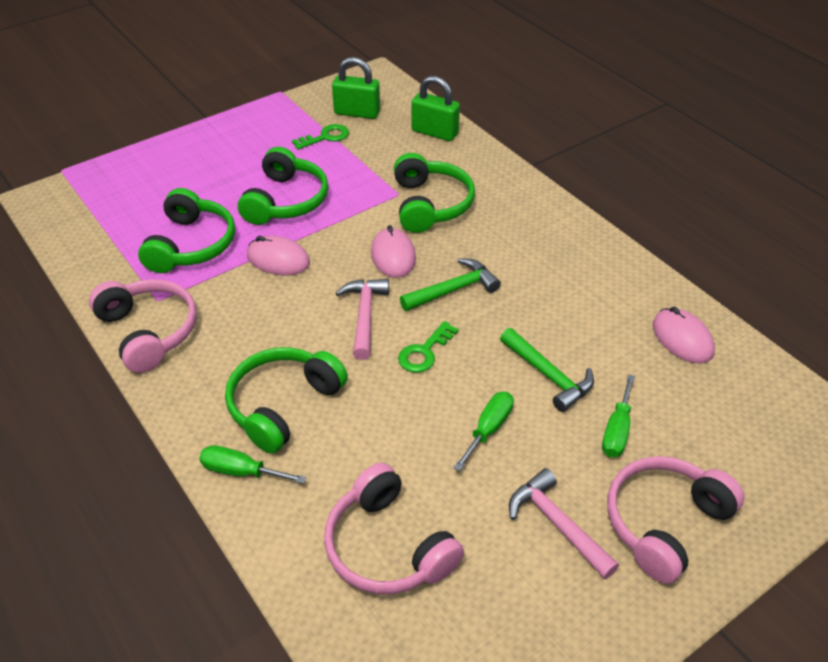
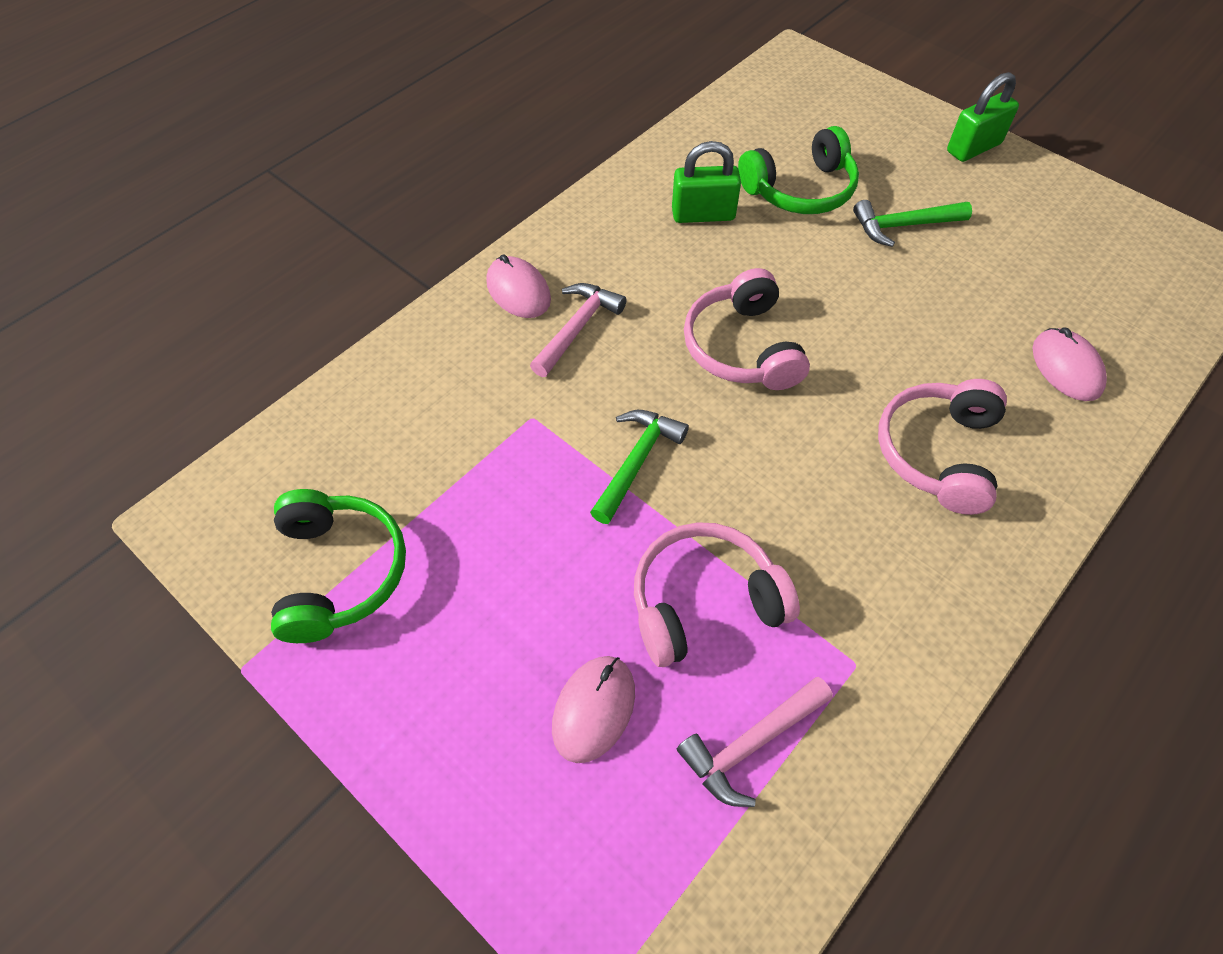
green headphones: [138,188,235,273] [225,347,348,454] [238,147,328,225] [394,153,475,233] = 4 -> [271,489,406,643] [738,126,859,214] = 2
green key: [292,124,349,150] [398,321,458,373] = 2 -> none = 0
green screwdriver: [199,445,307,484] [453,392,514,471] [602,374,635,457] = 3 -> none = 0

